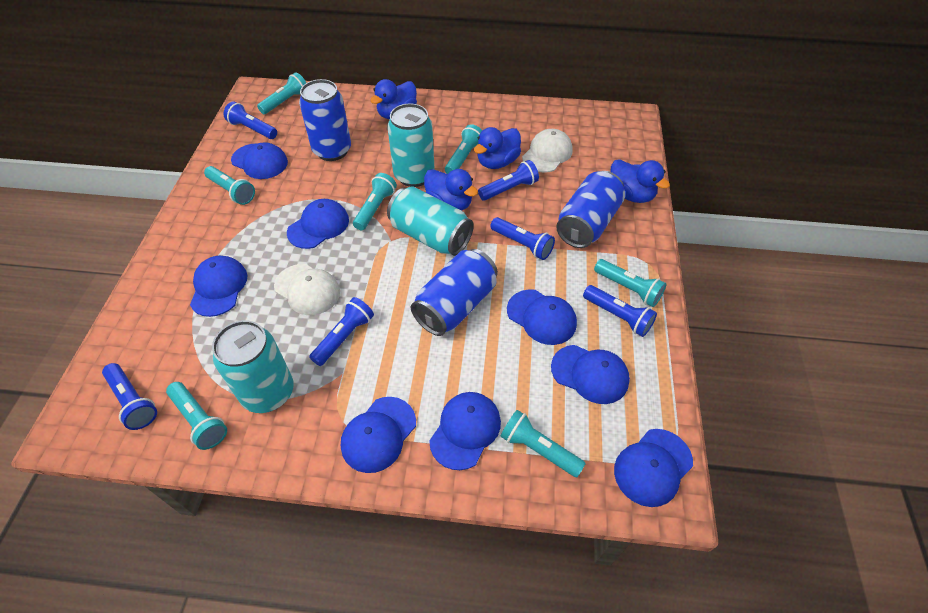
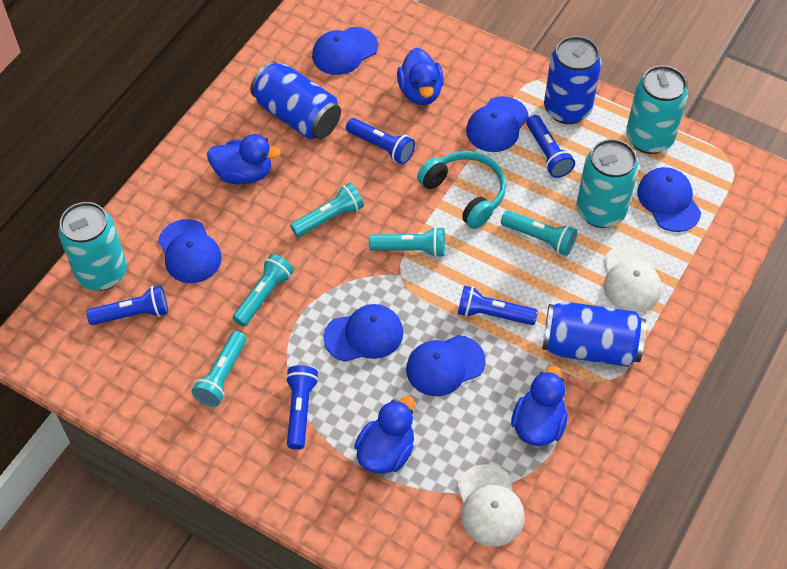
blue cap: [190,256,247,317] [231,142,288,179] [287,199,349,249] [341,397,416,473] [429,392,501,470] [507,289,577,345] [551,345,630,404] [614,429,693,507] = 8 -> [158,219,222,283] [312,27,378,75] [324,304,403,362] [406,335,486,396] [466,96,529,152] [637,167,701,232] = 6
blue flashlight: [102,363,157,430] [224,102,277,139] [309,297,374,366] [478,160,539,201] [490,217,555,260] [583,285,657,337] = 6 -> [86,285,168,325] [285,365,319,450] [346,118,415,164] [458,286,538,325] [526,115,575,178] = 5
turquoise flashlight: [166,382,227,450] [204,166,255,205] [257,72,306,114] [353,173,397,230] [445,124,482,174] [500,410,586,477] [594,259,666,307] = 7 -> [192,331,247,407] [233,254,294,327] [290,183,364,237] [369,227,445,257] [501,210,577,256] = 5
turquoise headphones: none = 0 -> [417,151,506,229] = 1

